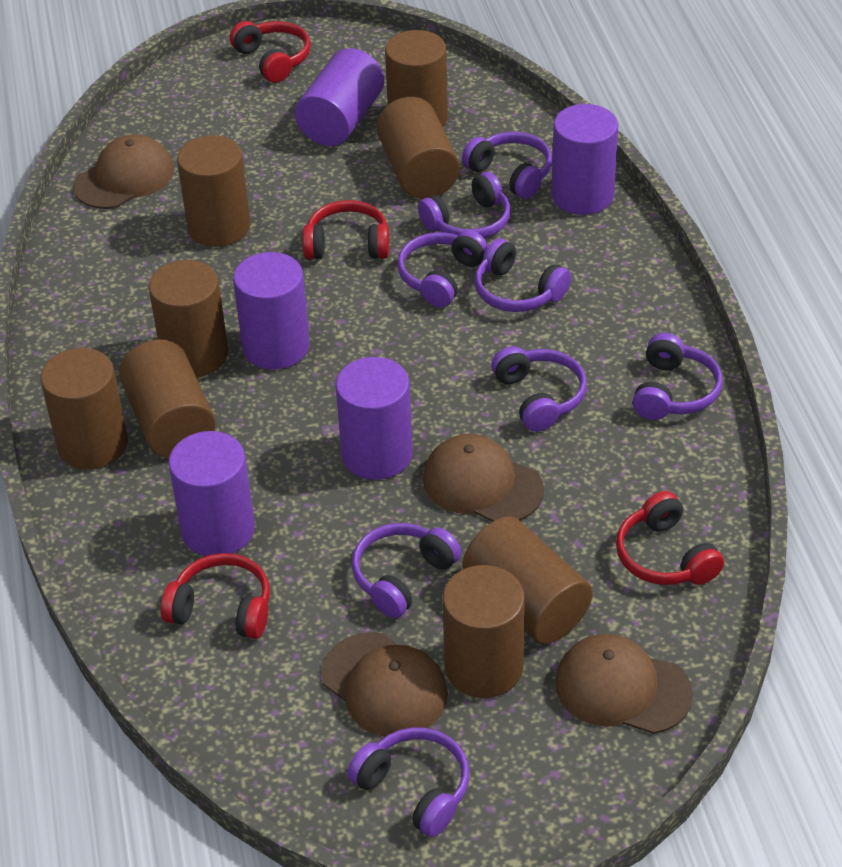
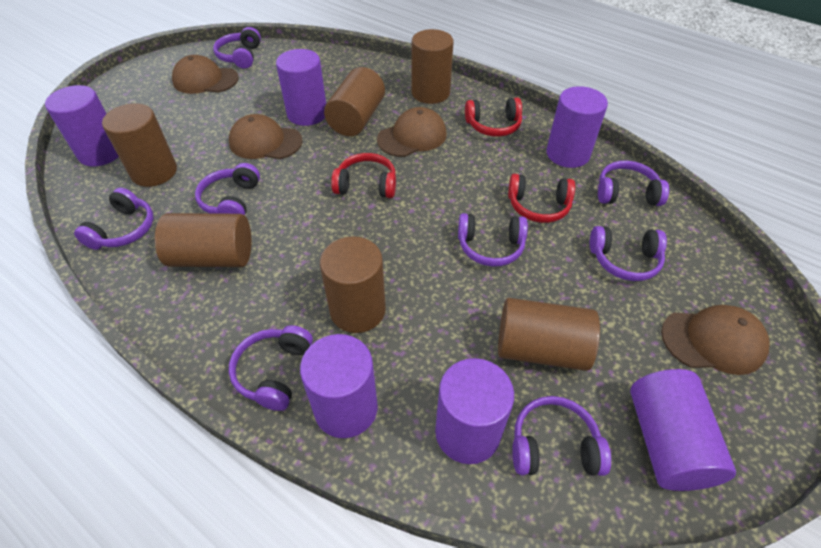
brown cylinder: [40,348,128,470] [119,339,216,458] [148,260,228,377] [177,135,251,247] [376,97,460,199] [385,30,448,127] [443,565,525,698] [463,516,593,644] = 8 -> [102,103,177,187] [155,213,251,267] [320,236,386,333] [324,67,385,136] [412,29,454,104] [498,298,600,371] = 6
purple cylinder: [168,431,255,556] [233,252,310,370] [295,48,384,146] [335,357,413,480] [552,104,618,215] = 5 -> [45,85,119,167] [276,49,326,126] [300,334,378,438] [435,358,514,464] [546,86,608,168] [630,369,736,491] = 6
red headphones: [161,553,270,639] [230,21,311,83] [303,200,389,260] [616,491,724,585] = 4 -> [331,153,396,198] [465,97,522,137] [508,174,575,223] = 3

